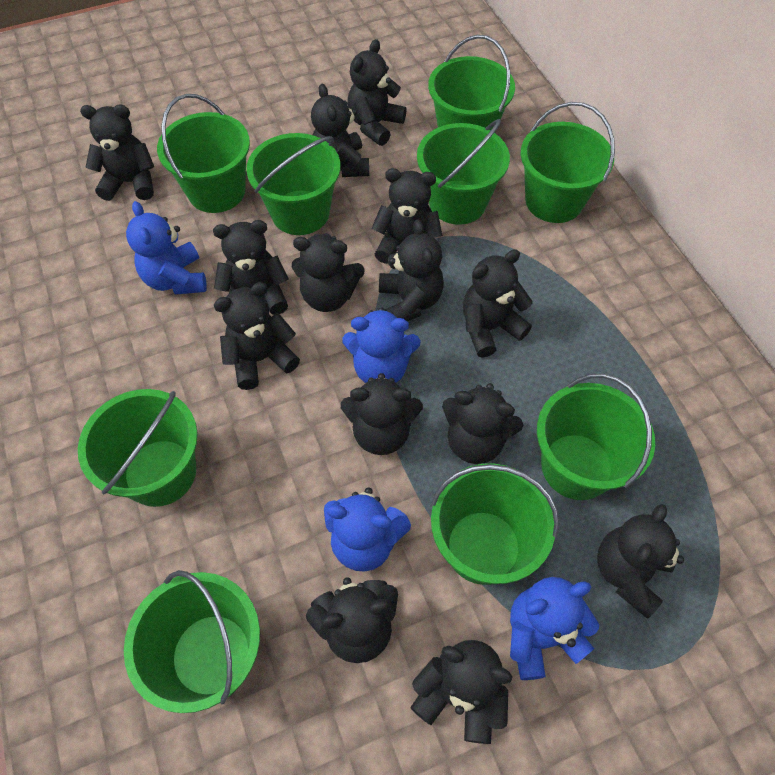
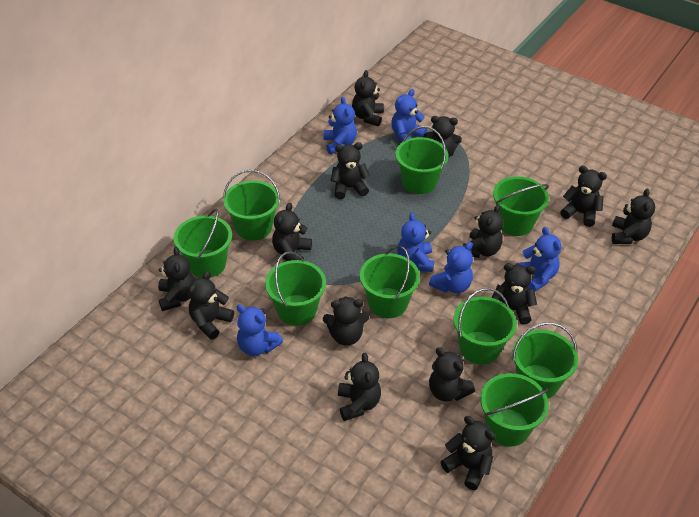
blue teddy bear: [126,201,207,295] [324,487,411,572] [342,307,420,383] [510,577,599,680] = 4 -> [237,305,283,356] [323,97,357,154] [391,89,427,143] [397,213,434,272] [429,242,473,293] [516,227,561,292] = 6

